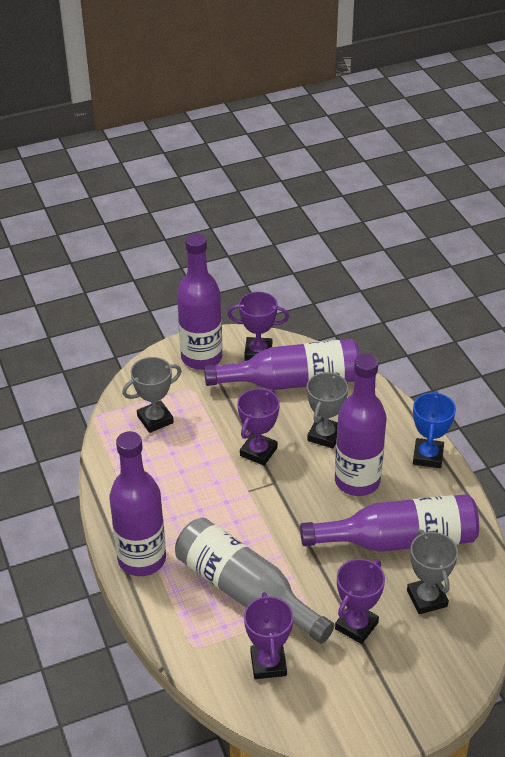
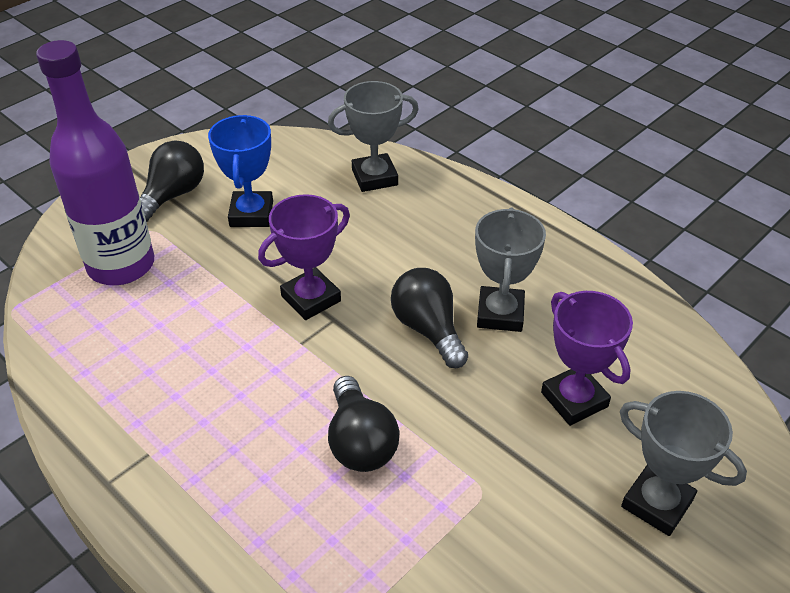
black light bulb: none = 0 -> [140,140,204,222] [328,376,399,472] [391,268,468,368] = 3
grey bottle: [175,518,334,644] = 1 -> none = 0
purple bottle: [109,431,166,576] [177,233,222,370] [204,339,360,390] [300,494,479,552] [335,354,386,496] = 5 -> [36,40,154,285] = 1
purple trophy: [227,292,289,361] [237,388,280,466] [244,592,293,679] [335,559,385,644] = 4 -> [258,194,350,320] [541,291,633,426] = 2

